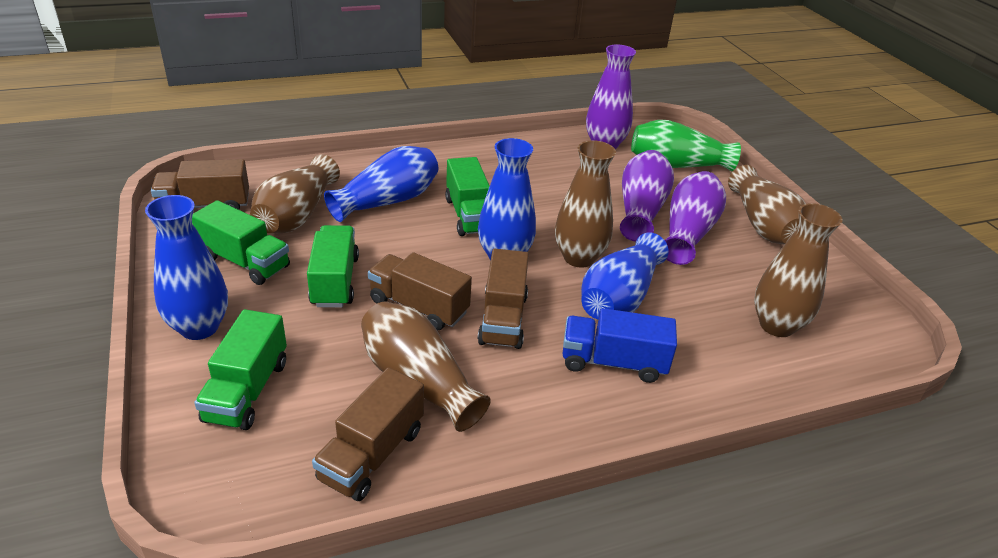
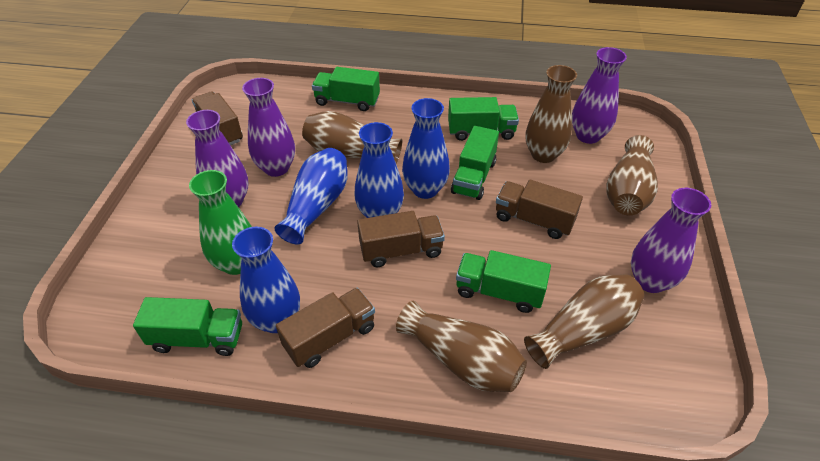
blue truck: [562,308,677,383] = 1 -> none = 0
green truck: [192,200,290,285] [194,309,287,430] [307,225,359,307] [445,157,490,236] = 4 -> [133,297,242,356] [312,67,380,111] [448,97,519,141] [451,126,499,200] [456,250,551,313] = 5
purple vase: [586,45,636,150] [620,150,674,242] [665,171,726,265] = 3 -> [186,110,249,207] [242,78,295,177] [572,47,627,144] [631,188,711,293] = 4

